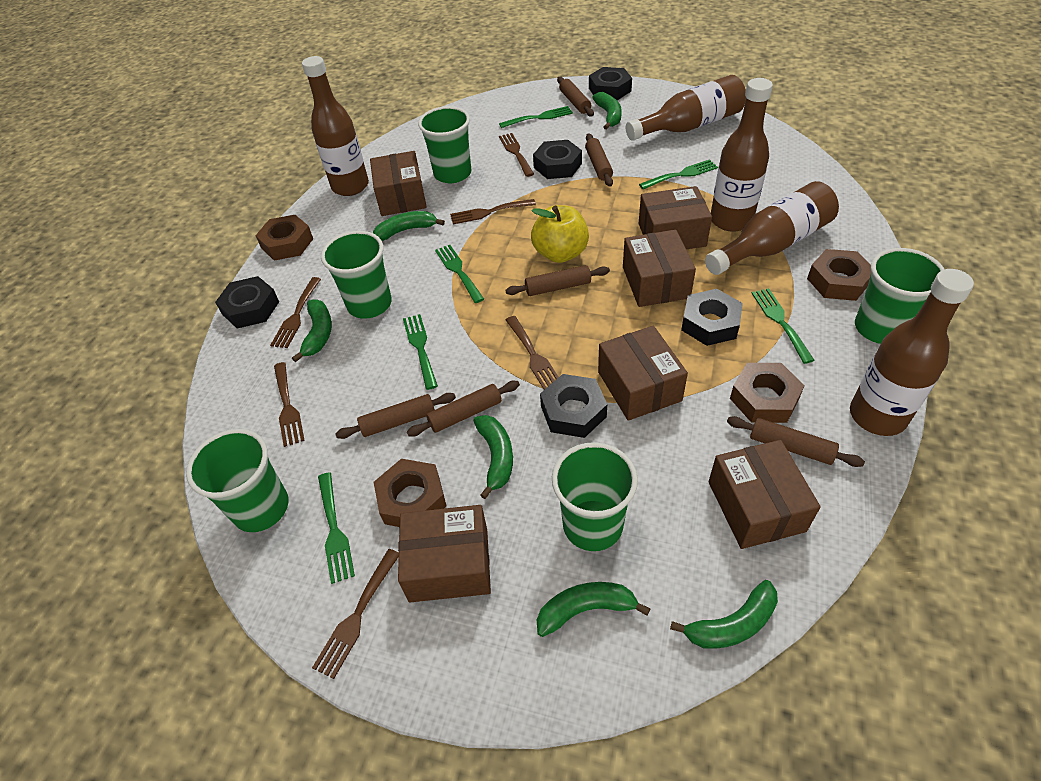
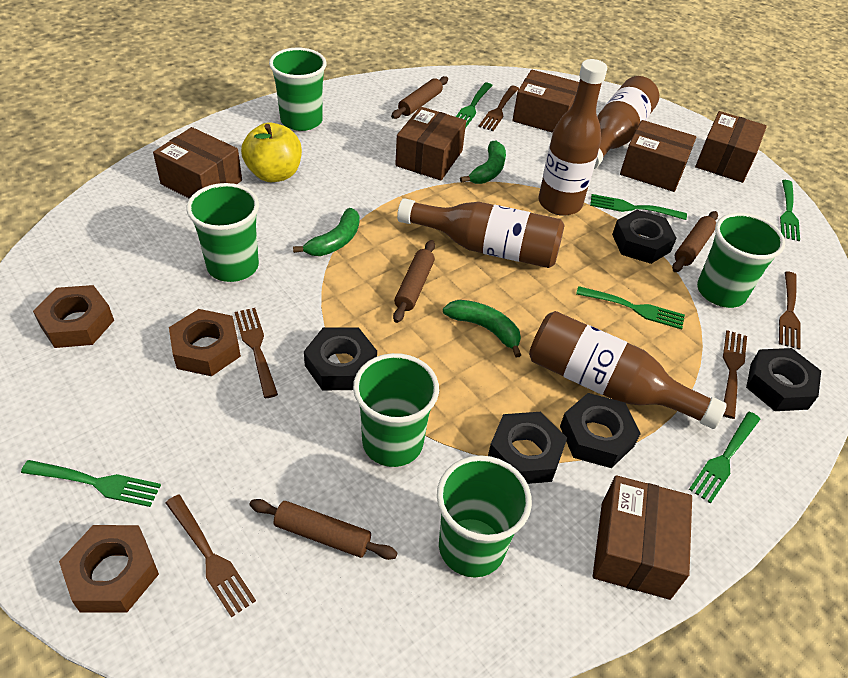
brown bottle: [302,56,369,196] [626,75,746,141] [705,181,839,275] [711,78,773,232] [850,269,974,436] = 5 -> [397,198,565,268] [529,311,727,429] [538,59,607,216] [594,76,659,169] = 4
brown fork: [270,277,321,348] [274,362,305,447] [312,549,399,679] [450,199,536,224] [499,133,534,177] [506,316,559,390] = 6 -> [166,495,256,618] [234,308,278,398] [479,85,519,131] [723,330,747,419] [779,271,801,350] = 5
brown nut: [255,215,313,261] [374,459,446,527] [730,363,804,423] [807,249,871,301] = 4 -> [33,285,114,348] [59,525,159,612] [169,309,241,376] = 3
brown rolling pin: [335,393,456,439] [407,381,520,437] [506,265,610,296] [557,77,594,117] [585,134,613,187] [727,416,865,467] = 6 -> [250,499,397,560] [391,76,448,119] [393,240,435,323] [672,211,718,272] = 4
green banana: [292,299,332,362] [373,211,445,241] [474,415,513,499] [537,582,651,637] [592,92,622,129] [670,580,778,649] = 6 -> [293,208,359,256] [443,300,521,358] [460,141,506,184] = 3

